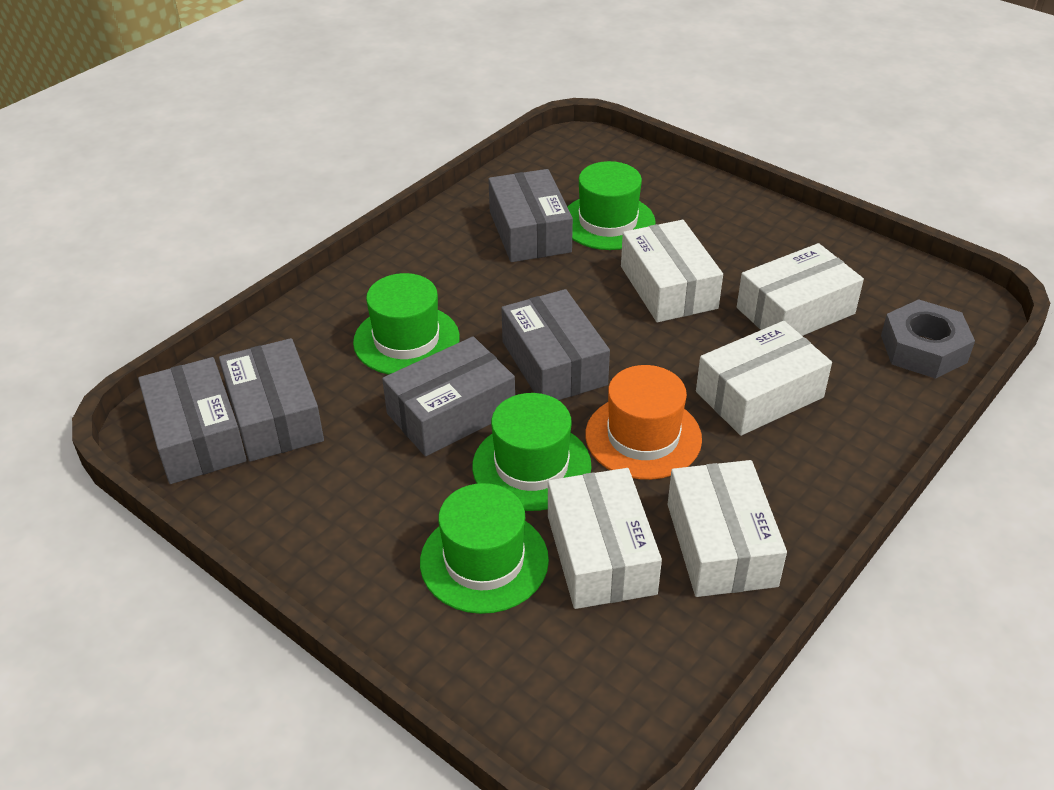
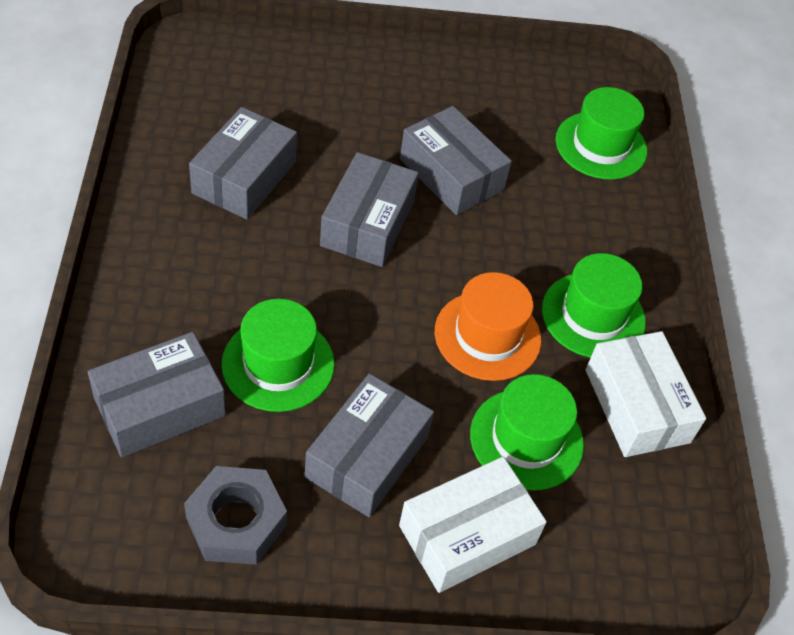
white box: [548,468,662,609] [621,220,723,322] [668,460,787,597] [696,321,832,436] [737,243,864,336] = 5 -> [399,457,547,593] [586,331,706,457] = 2

